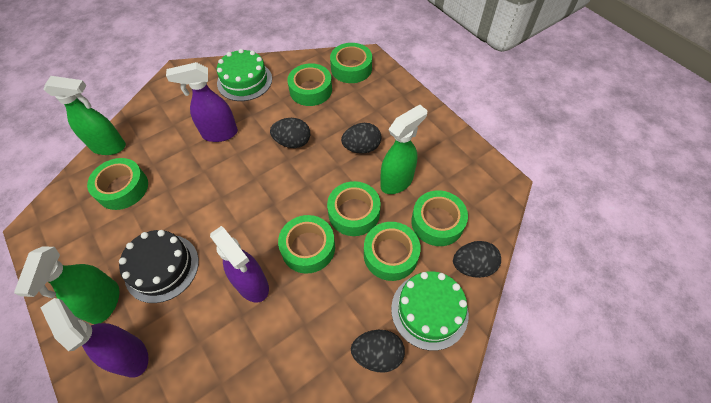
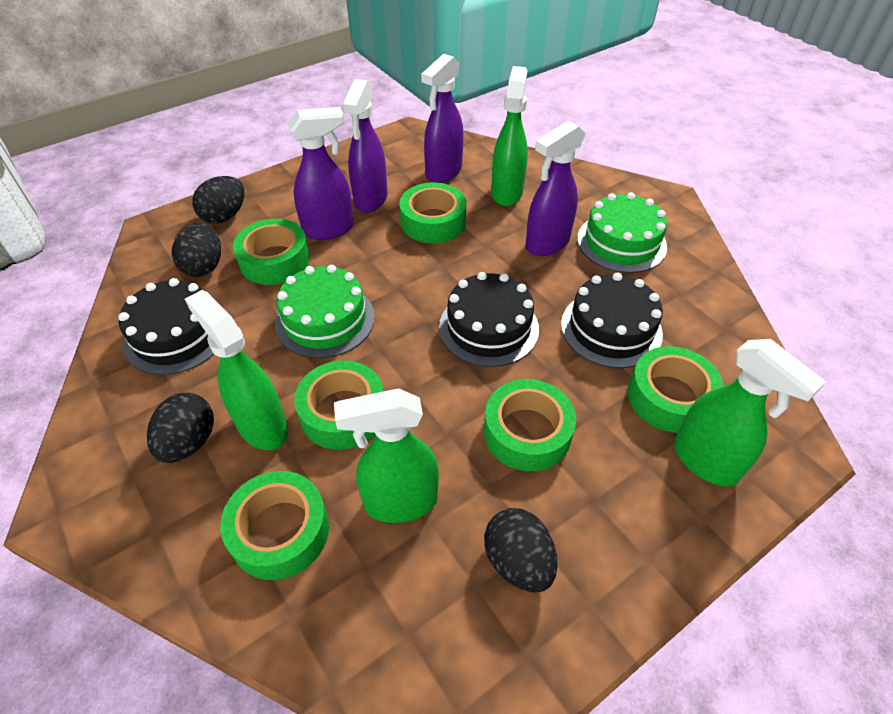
black cake: [119,230,199,303] = 1 -> [118,278,214,375] [439,272,539,367] [561,273,663,368] = 3
green spray bottle: [14,246,120,324] [43,76,126,155] [380,105,427,194] = 3 -> [185,290,288,450] [334,388,439,523] [491,66,528,206] [674,339,826,487] = 4
green tape: [87,158,148,210] [278,215,335,274] [288,63,332,106] [327,181,381,236] [330,43,372,83] [364,222,421,281] [411,190,468,246] = 7 -> [220,471,329,580] [233,219,310,285] [294,360,383,450] [399,182,466,243] [484,379,576,471] [628,346,724,433] = 6
purple spray bottle: [40,298,149,378] [166,62,238,142] [210,226,269,302] = 3 -> [287,107,354,240] [342,79,388,213] [421,54,464,183] [526,121,585,256] = 4

